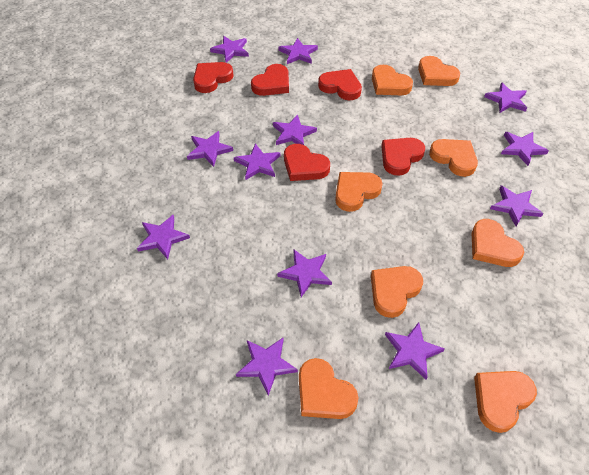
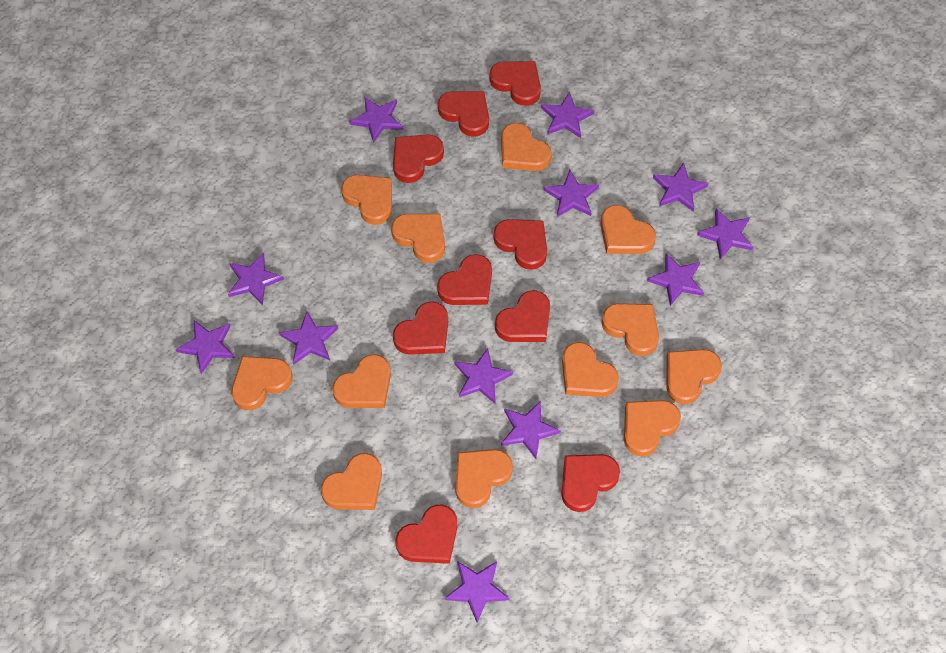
orange heart: [299,358,359,419] [335,172,383,212] [371,266,423,318] [372,65,413,95] [418,56,460,86] [429,139,478,177] [472,219,524,267] [474,371,537,433] = 8 -> [231,356,292,410] [321,453,382,510] [332,354,391,408] [341,175,392,225] [391,214,445,263] [455,449,513,508] [501,123,552,171] [562,342,619,397] [600,205,656,254] [602,303,659,356] [624,400,681,457] [666,349,722,405] = 12
red heart: [193,62,234,93] [251,64,289,96] [284,144,330,181] [318,69,362,100] [381,138,425,176] = 5 -> [393,135,444,183] [393,301,448,355] [395,505,457,564] [437,254,492,305] [438,91,489,137] [490,61,541,106] [494,219,547,270] [495,290,550,342] [561,454,620,512] = 9

